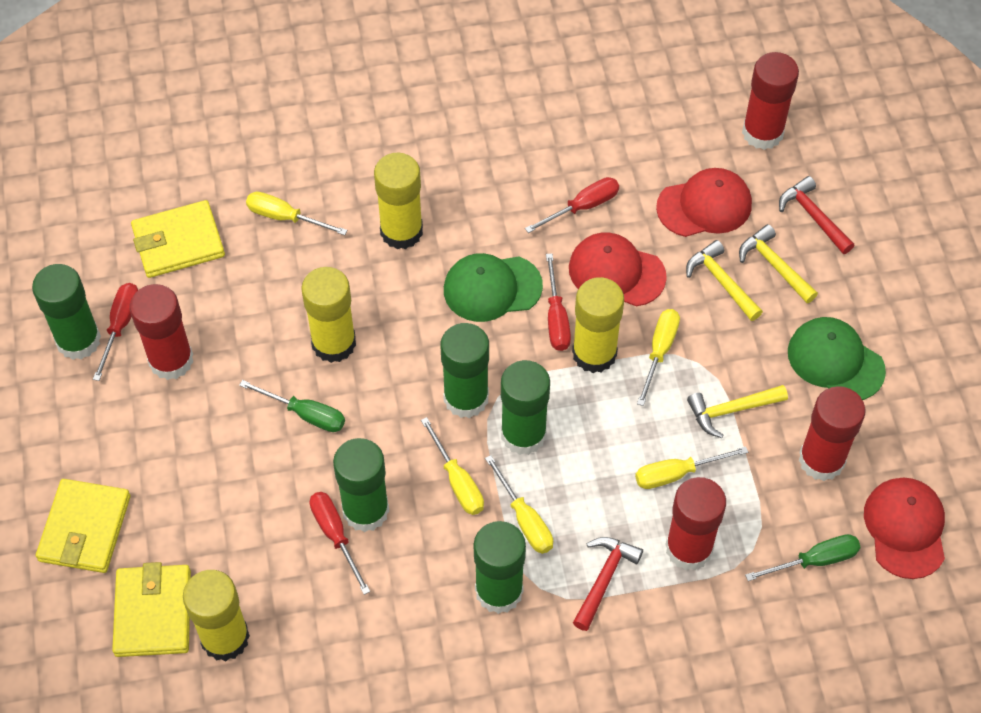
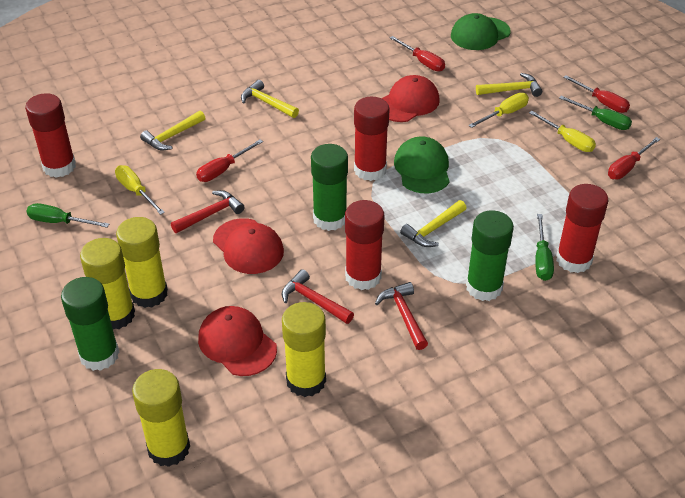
green glue stick: [32,264,101,360] [333,438,389,532] [440,323,489,418] [474,521,526,614] [501,360,550,455] = 5 -> [61,277,119,371] [311,144,348,231] [466,210,514,301] = 3
green screwdriver: [239,380,345,432] [745,534,861,581] = 2 -> [26,203,109,228] [535,214,554,281] [559,96,632,130] = 3
red hammer: [573,537,643,631] [779,176,854,254] = 2 -> [171,190,245,233] [282,269,354,324] [375,282,428,350] = 3
yellow hammer: [686,240,763,321] [687,385,788,438] [739,224,818,303] = 3 -> [140,110,205,150] [241,80,299,118] [400,200,467,247] [476,73,542,97] = 4
yellow screwdriver: [246,192,347,235] [421,417,484,515] [485,455,553,554] [635,446,748,489] [637,309,680,406] = 5 -> [115,165,165,215] [468,93,529,128] [529,111,596,152] = 3
yellow wallet: [36,479,131,573] [112,562,191,657] [131,200,225,278] = 3 -> none = 0

